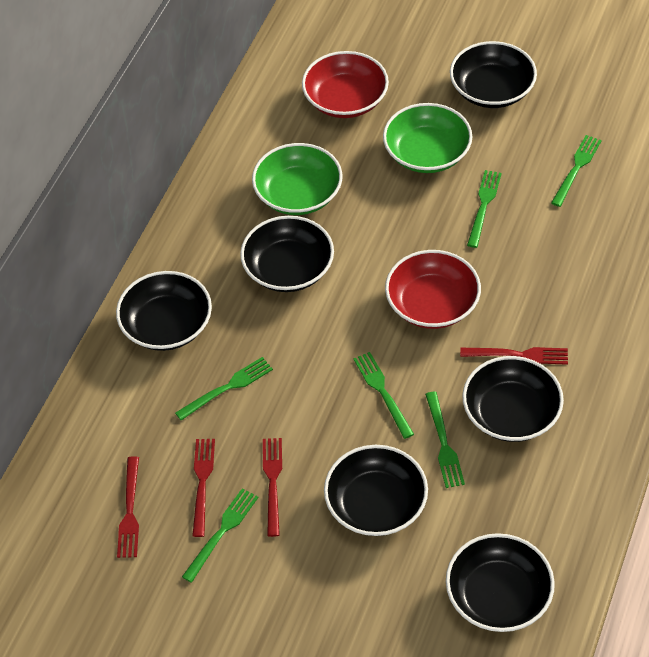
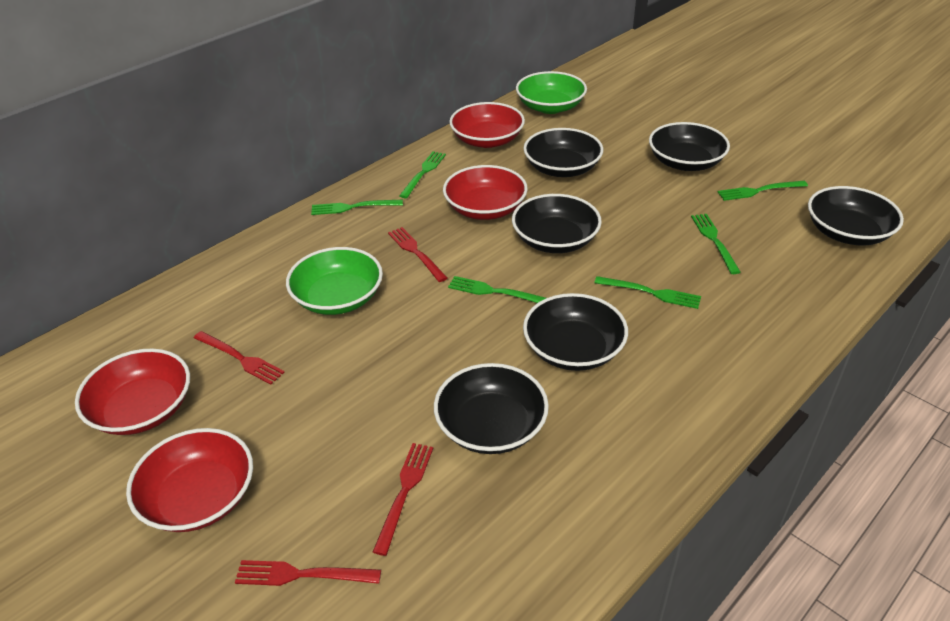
red bowl: [302,51,389,118] [385,250,481,329] = 2 -> [75,349,190,435] [126,428,253,532] [443,165,528,220] [449,102,525,148] = 4

